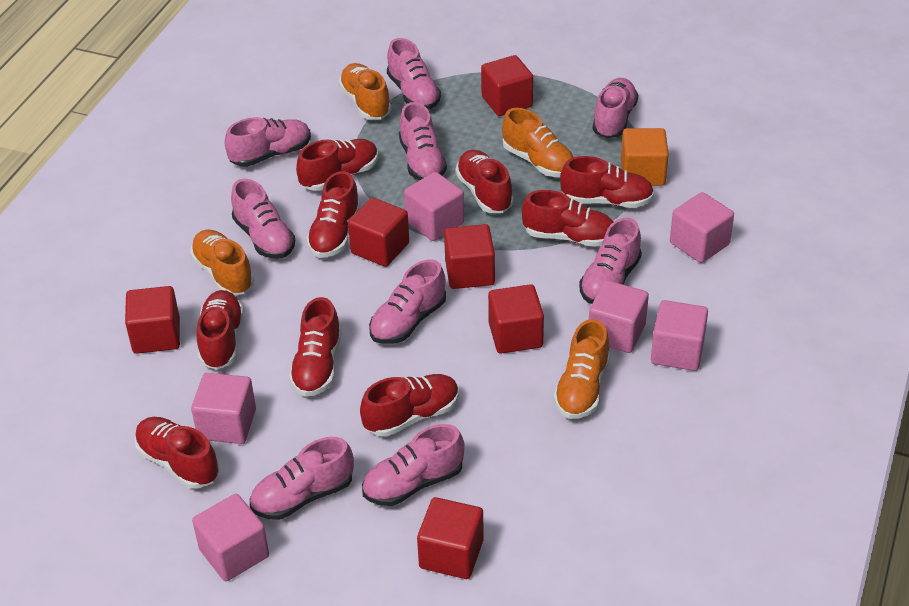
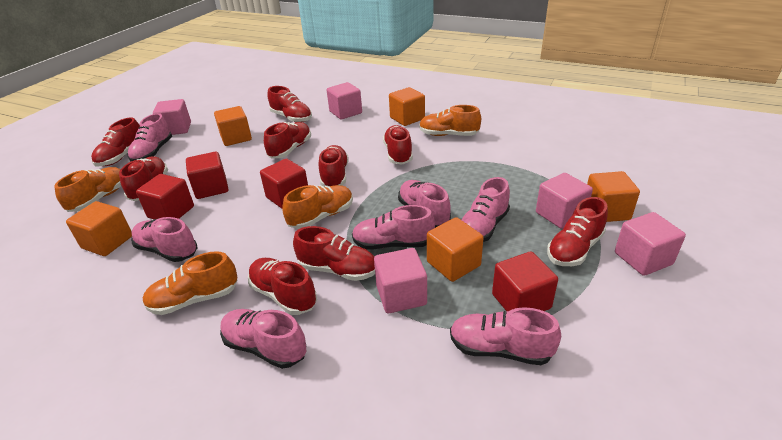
orange cube: [621,128,669,186] = 1 -> [66,201,132,256] [214,106,252,146] [389,87,425,126] [427,217,483,282] [587,171,640,222] = 5
pink cube: [191,373,256,444] [192,494,269,581] [404,172,464,241] [589,280,649,353] [651,300,708,371] [670,192,734,263] = 6 -> [153,99,191,135] [327,82,362,120] [374,248,427,314] [536,173,593,229] [615,212,686,276] = 5
pink shoe: [225,117,311,167] [231,179,295,259] [250,437,354,520] [362,424,465,506] [369,260,446,344] [387,38,441,110] [399,102,447,180] [579,218,642,304] [593,78,638,138] = 9 -> [127,113,172,162] [131,217,198,262] [220,309,306,369] [352,205,435,250] [398,180,451,228] [450,307,561,365] [462,177,510,242] = 7
red cube: [125,286,180,354] [348,197,409,267] [417,497,484,579] [444,224,495,289] [481,55,533,116] [488,284,544,354] = 6 -> [136,174,194,219] [186,151,229,199] [260,159,308,209] [492,252,558,311] = 4

